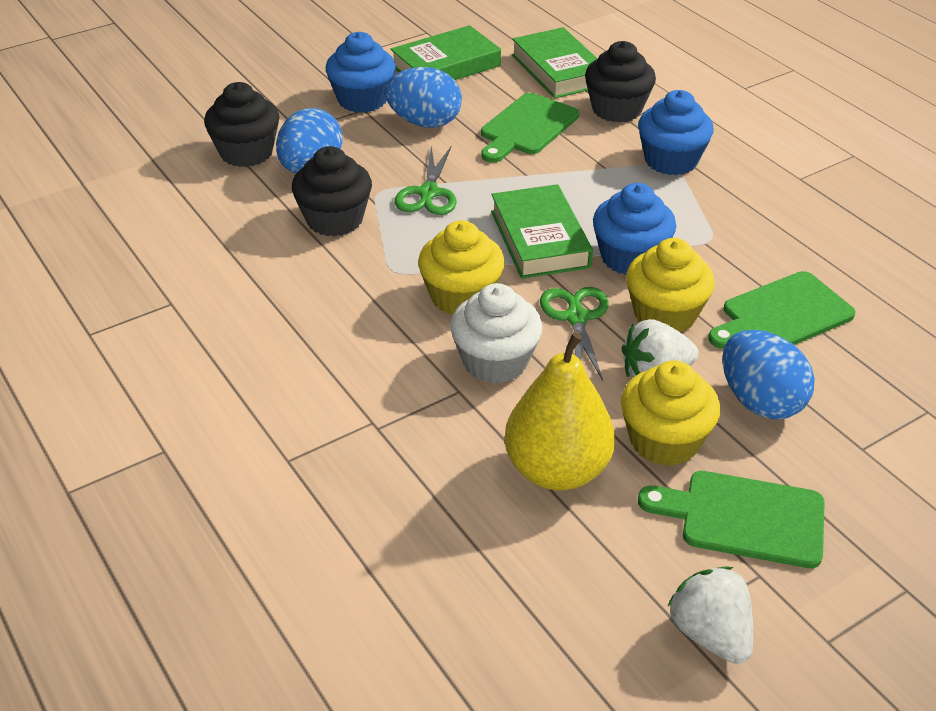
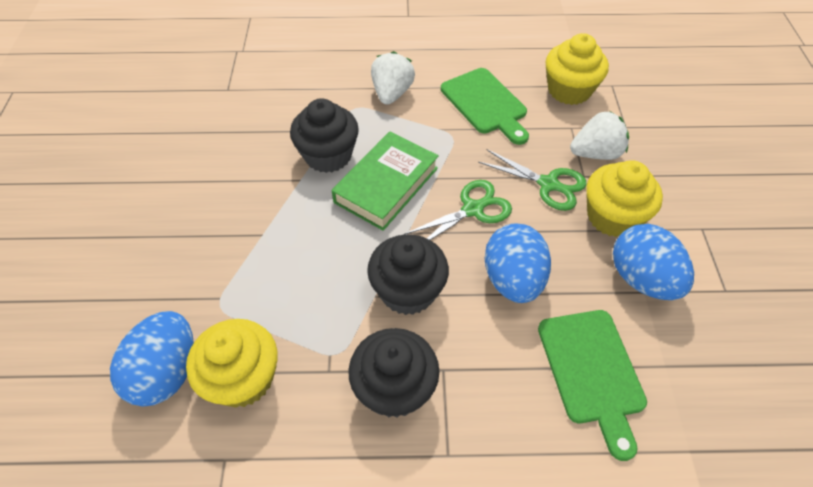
blue cupcake: [326,32,396,113] [593,183,676,275] [638,90,714,175] = 3 -> none = 0
green book: [390,25,501,80] [491,184,593,279] [512,27,598,98] = 3 -> [332,131,439,231] = 1
green cutting board: [481,93,579,163] [638,471,825,568] [708,271,856,349] = 3 -> [441,68,529,145] [538,310,647,461] = 2
white cupcake: [450,283,542,384] = 1 -> none = 0
yellow pear: [504,332,615,491] = 1 -> none = 0

